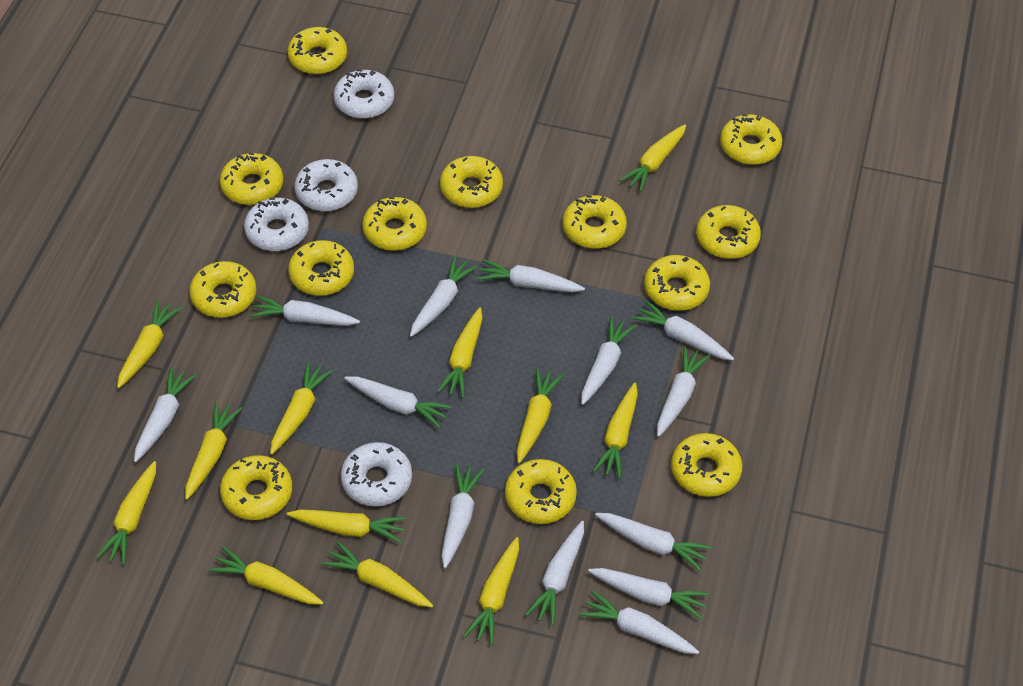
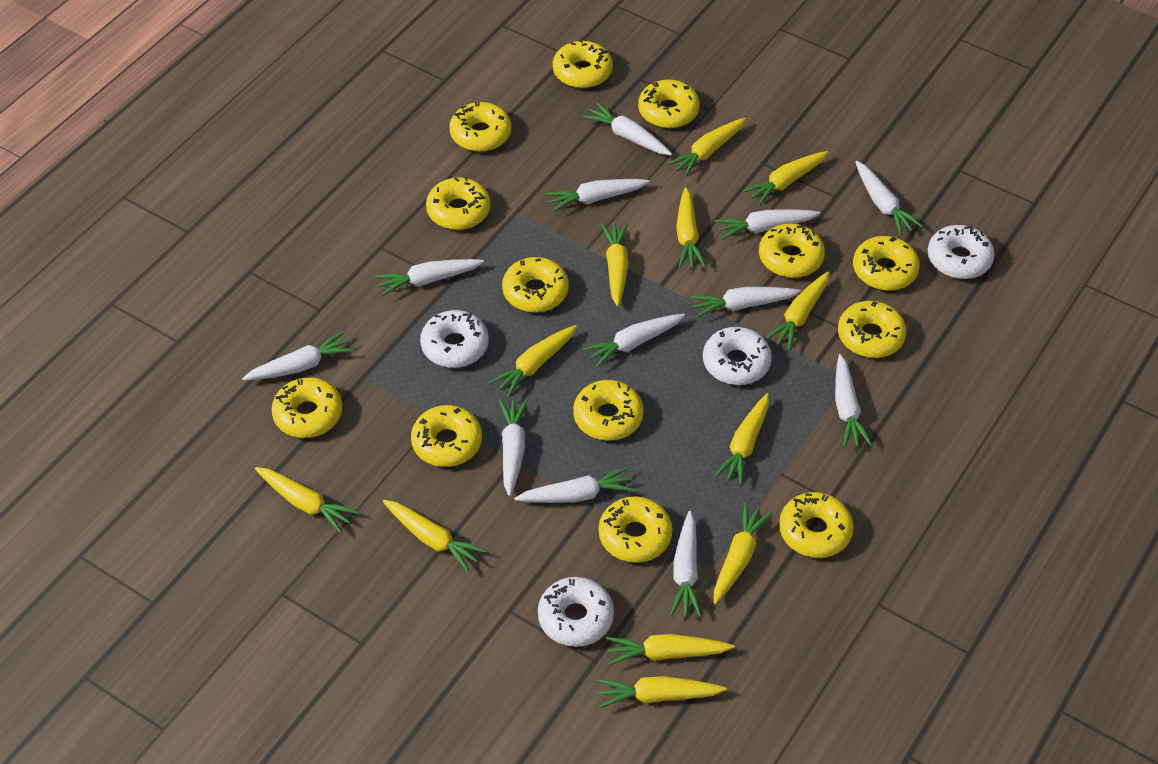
white carrot: [134,367,196,462] [250,295,360,326] [344,376,452,428] [410,256,478,337] [442,464,484,568] [477,259,585,292] [525,520,584,626] [580,590,699,654] [581,316,636,405] [588,568,709,619] [595,513,711,571] [632,300,734,360] [657,346,710,437] = 13 -> [242,331,354,381] [375,259,484,296] [499,399,528,496] [514,466,635,503] [545,179,650,212] [582,314,685,368] [583,103,672,155] [670,511,702,617] [690,287,801,317] [714,209,820,240] [835,354,872,448] [856,161,923,236] = 12

